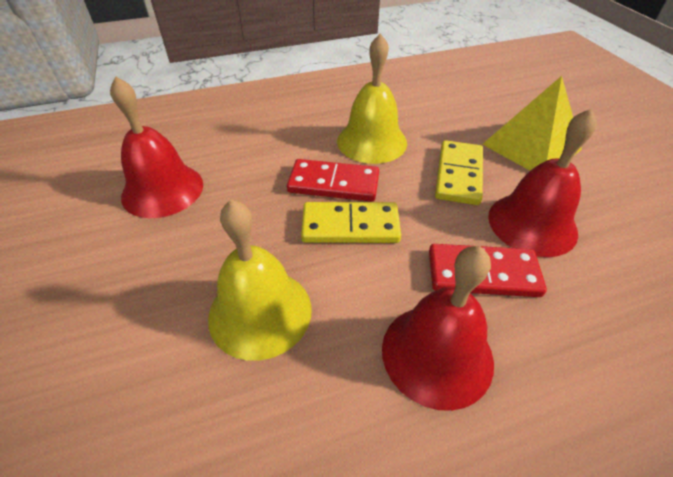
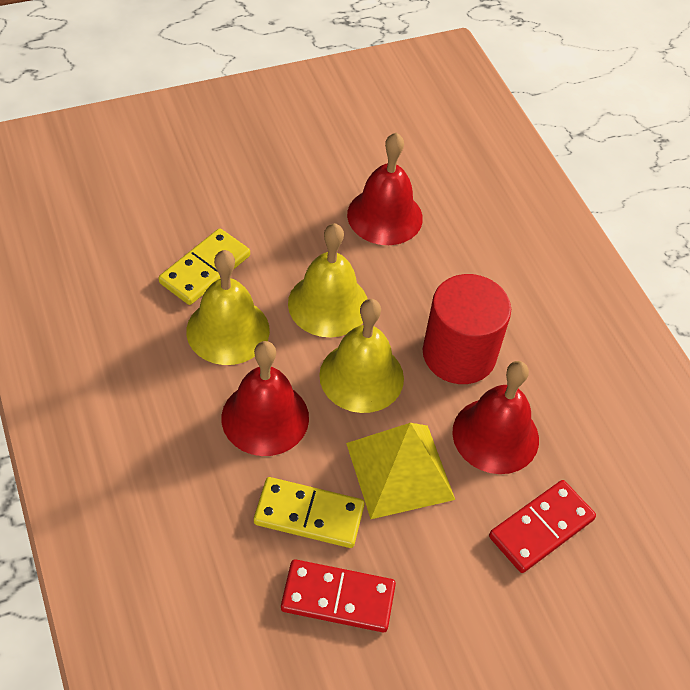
red cylinder: none = 0 -> [423,274,511,384] = 1
yellow bell: [208,199,312,361] [337,33,407,164] = 2 -> [186,250,270,365] [288,223,367,337] [319,299,404,413] = 3

